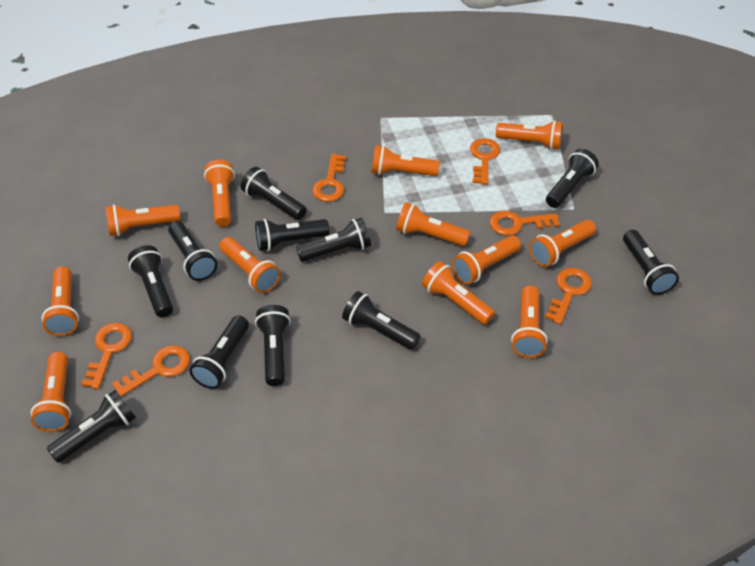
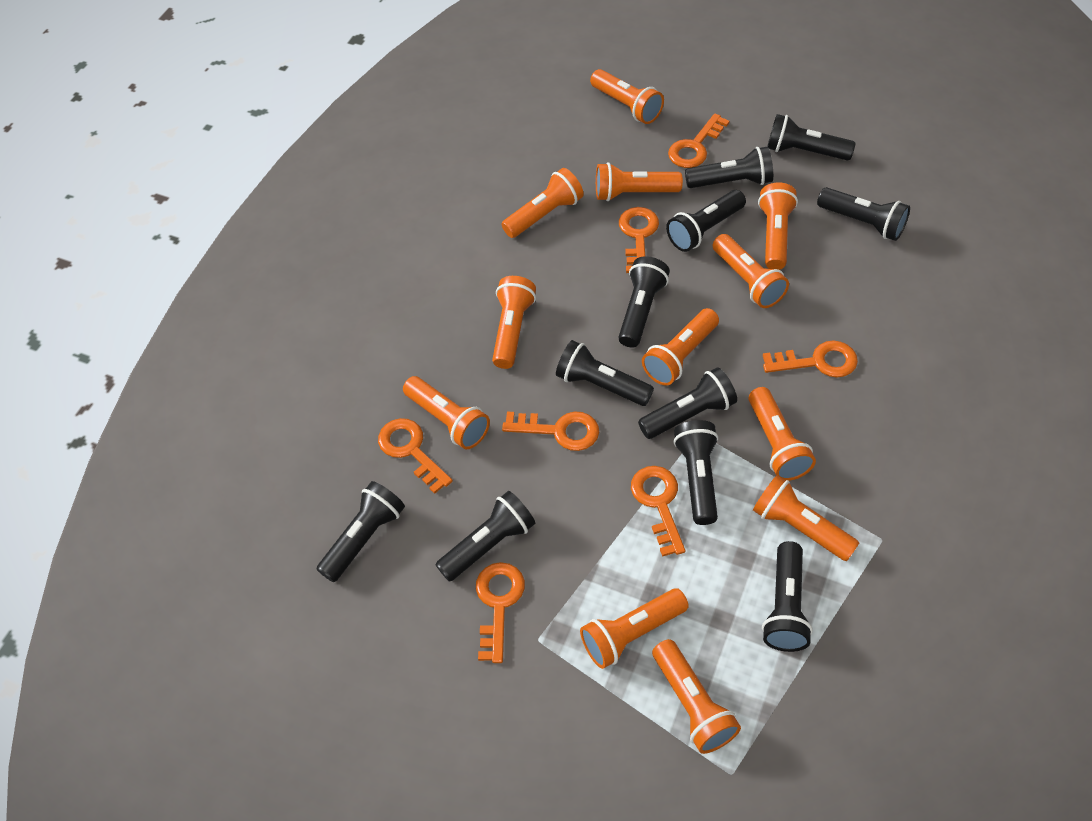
orange key: [81,323,132,389] [112,345,190,397] [312,154,346,202] [470,138,500,185] [490,211,560,236] [545,268,592,325] = 6 -> [378,418,453,494] [476,562,525,663] [502,412,599,451] [619,207,659,273] [631,466,685,557] [668,113,729,168] [763,340,858,378] = 7

